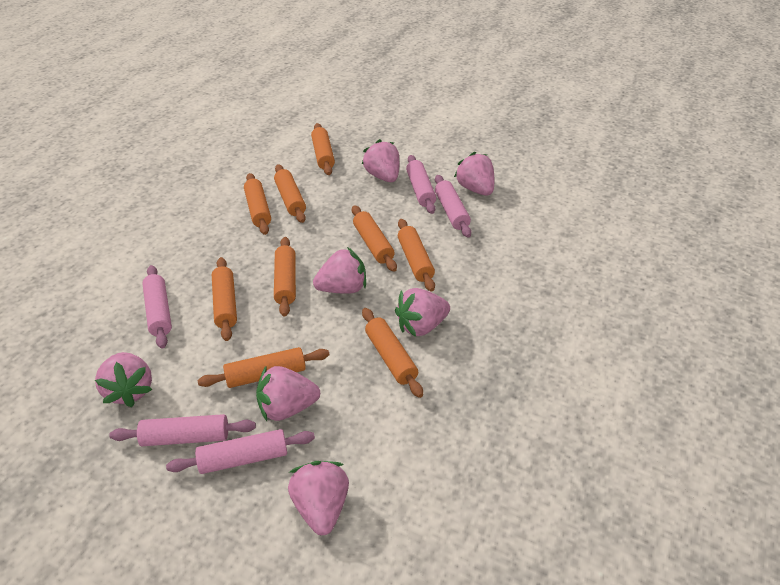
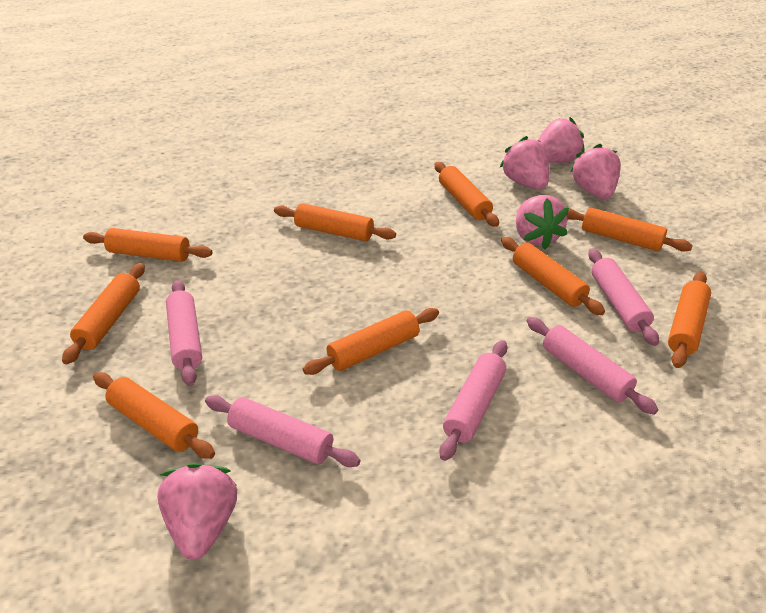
pink strawberry: [95,352,153,407] [256,366,320,421] [288,461,349,535] [313,247,366,294] [362,139,399,182] [395,288,450,337] [454,152,494,196] = 7 -> [157,463,237,560] [500,136,549,189] [516,195,569,249] [537,117,585,163] [570,144,621,199] = 5

